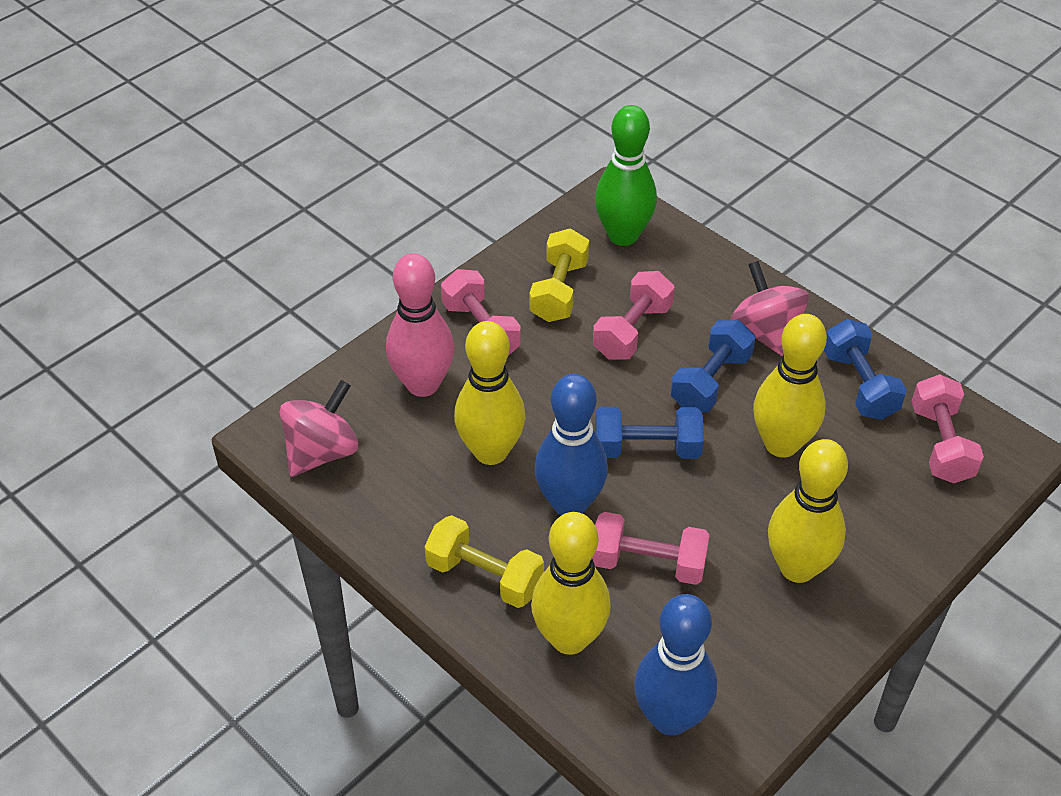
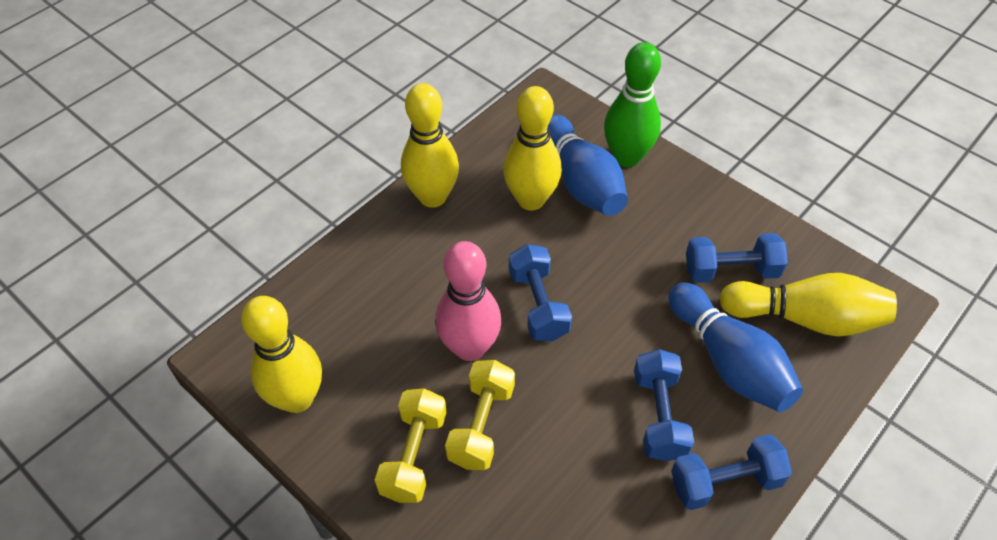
blue dumbbell: [595,407,704,459] [671,320,756,412] [824,319,907,420] = 3 -> [509,244,572,342] [634,349,694,461] [671,434,792,510] [686,233,788,283] = 4
pink dumbbell: [441,269,521,356] [592,512,710,585] [593,271,675,360] [912,374,984,483] = 4 -> none = 0
pink spinning top: [279,380,358,477] [731,261,809,356] = 2 -> none = 0

